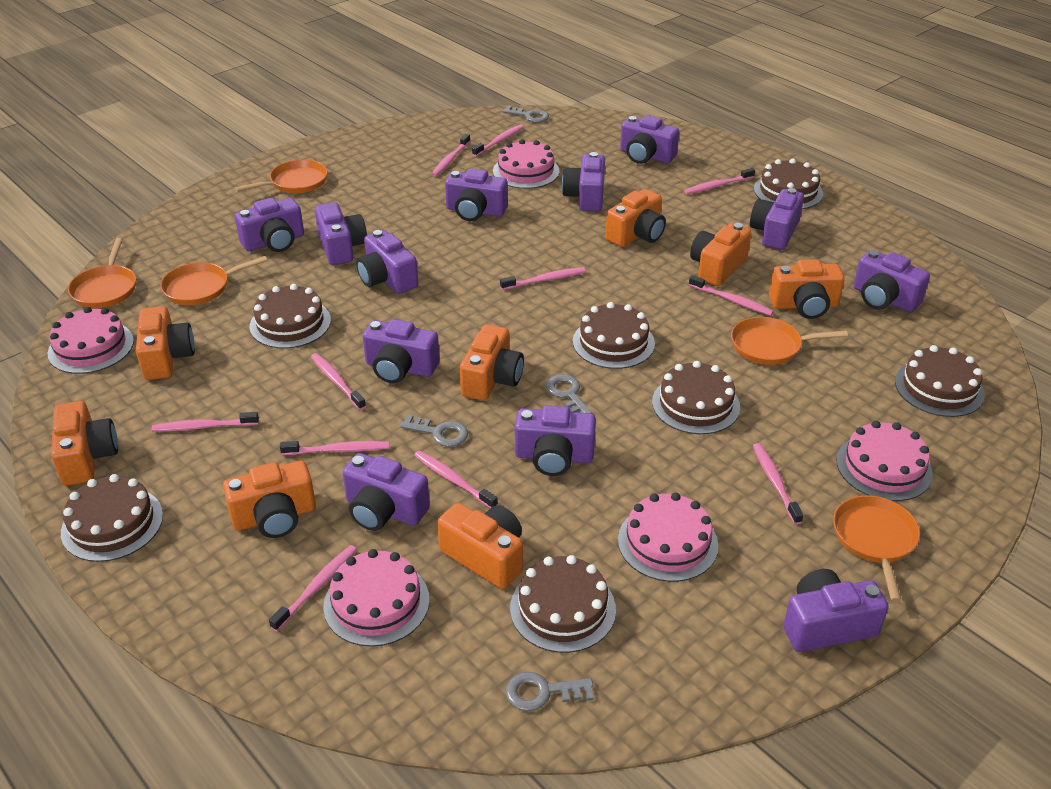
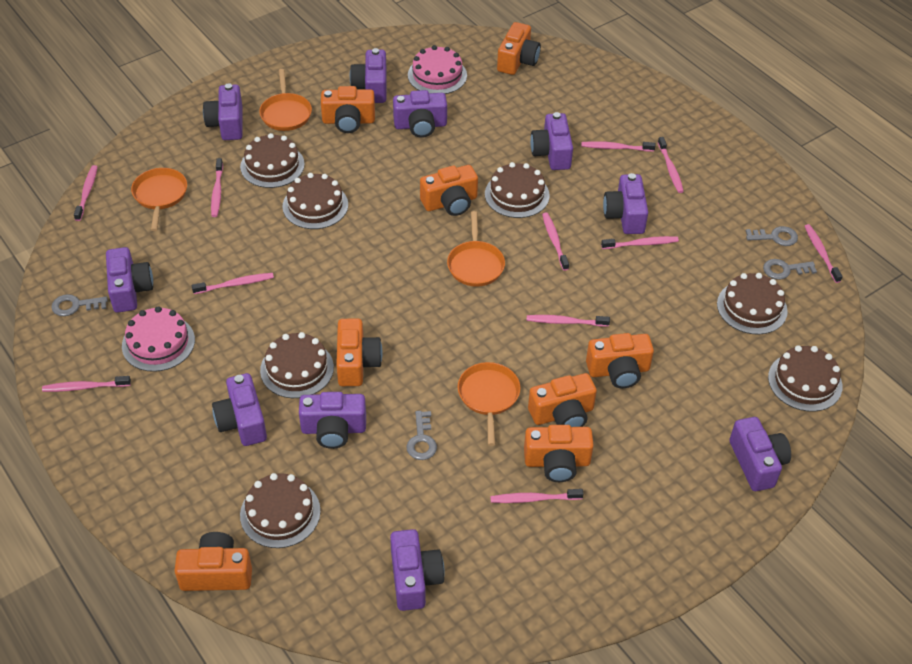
orange pan: [68,238,136,308] [160,256,268,305] [235,159,328,193] [731,317,848,365] [833,495,920,602] = 5 -> [131,168,187,231] [259,69,312,131] [447,211,505,287] [458,362,521,446] = 4
pink cake: [48,307,134,374] [323,549,430,647] [493,139,559,189] [618,492,718,582] [837,421,933,501] = 5 -> [122,306,195,372] [408,45,467,94] = 2
purple camera: [235,198,304,252] [315,202,367,265] [342,453,430,531] [356,230,418,294] [363,319,440,383] [445,168,508,221] [515,405,596,476] [562,152,605,211] [620,115,679,164] [750,188,804,250] [783,569,889,652] [854,250,930,312] = 12 -> [106,247,153,313] [203,83,243,140] [212,373,267,446] [299,392,366,449] [350,48,387,103] [390,529,445,611] [393,90,447,138] [530,112,573,170] [603,173,648,234] [729,417,791,491] = 10

